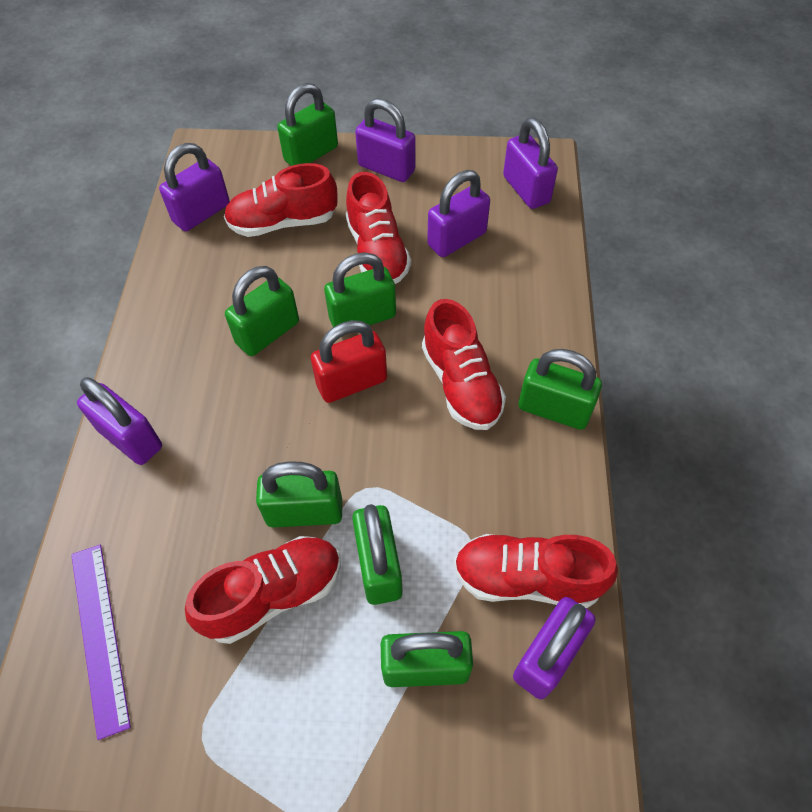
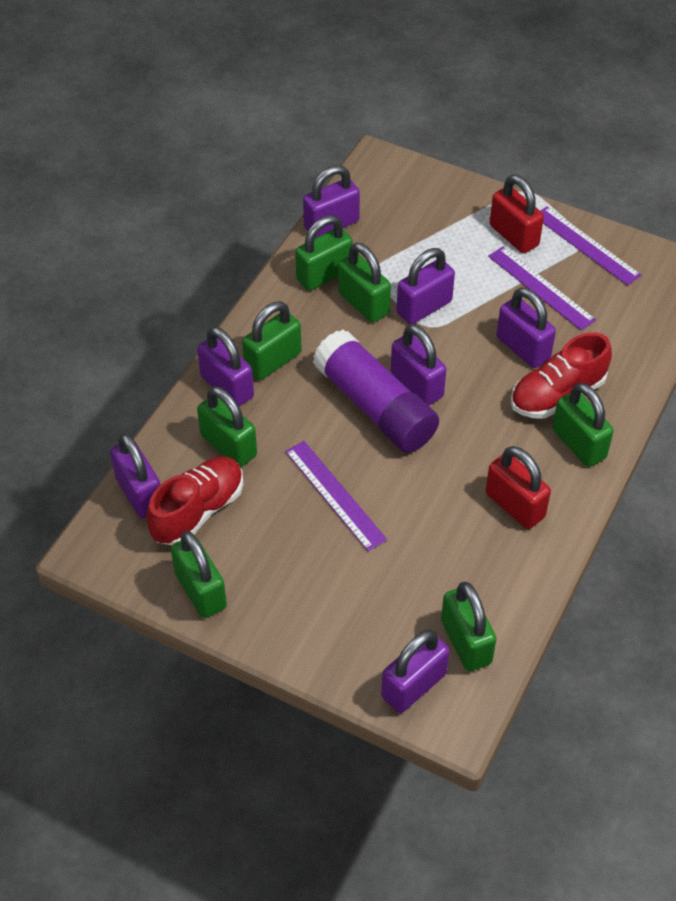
purple glue stick: none = 0 -> [313,330,439,453] = 1
purple padlock: [77,377,162,465] [159,143,230,231] [355,98,415,182] [427,170,490,257] [503,118,558,209] [513,597,596,699] = 6 -> [110,433,160,518] [197,327,254,407] [303,165,360,238] [381,630,449,713] [391,324,446,406] [397,248,455,324] [497,287,556,368] = 7
purple ruler: [71,545,131,740] = 1 -> [285,441,387,551] [488,247,596,330] [541,206,641,286] = 3
red padlock: [311,320,387,403] = 1 -> [486,446,551,529] [490,174,544,253] = 2
red shoe: [185,536,341,644] [224,163,337,237] [346,172,411,284] [422,299,506,430] [454,534,618,609] = 5 -> [146,457,243,545] [511,333,612,419] = 2

